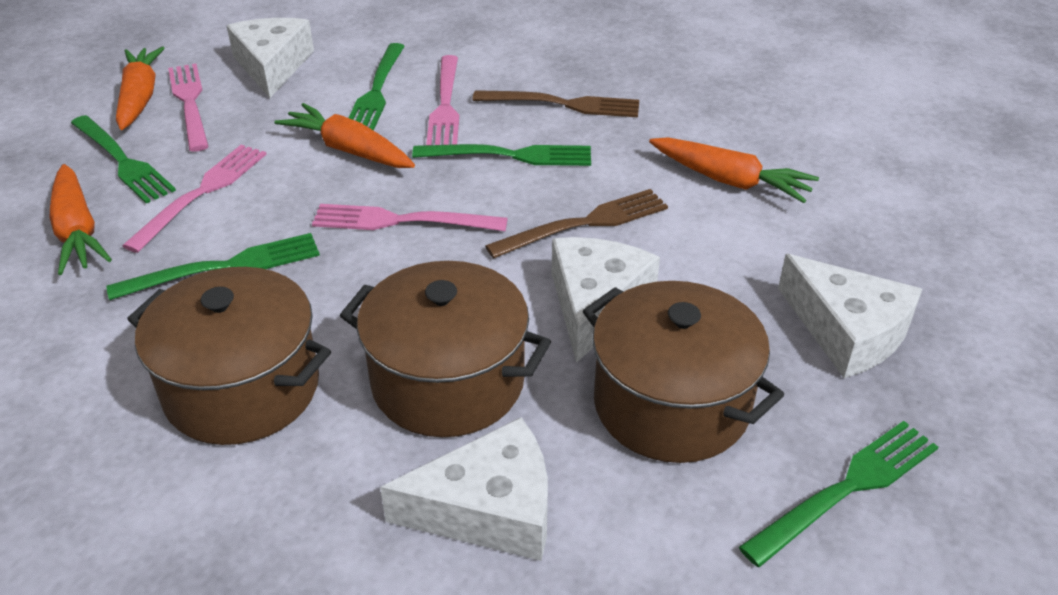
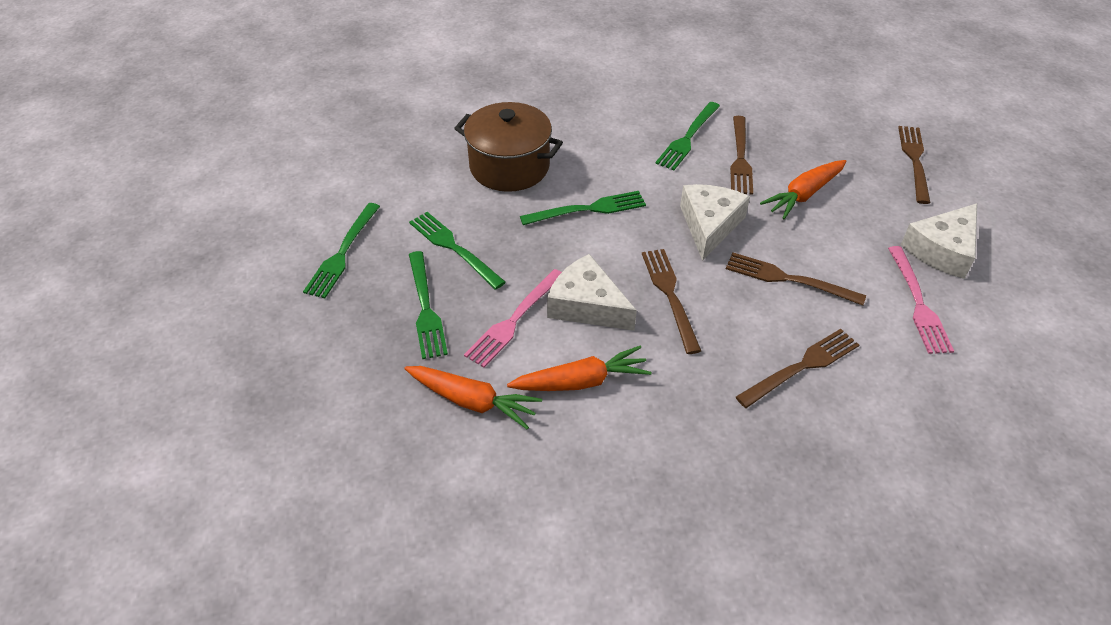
brown fork: [473,90,639,117] [485,189,668,258] = 2 -> [642,249,701,354] [726,252,866,306] [730,116,753,195] [736,329,859,408] [898,126,930,204] = 5
brown pot: [127,267,331,445] [340,261,551,437] [583,281,784,463] = 3 -> [454,102,563,192] = 1
orange carrot: [50,164,112,275] [116,47,165,130] [274,103,415,168] [649,137,819,203] = 4 -> [404,366,542,429] [507,346,651,391] [760,160,847,219] = 3
pink fork: [122,145,267,253] [168,64,209,152] [312,204,508,231] [426,55,459,145] = 4 -> [464,269,562,368] [888,246,954,354] = 2
white cheese: [227,18,314,98] [380,417,548,561] [552,237,660,363] [778,254,922,378] = 4 -> [547,254,637,331] [680,184,750,261] [901,203,977,279] = 3

